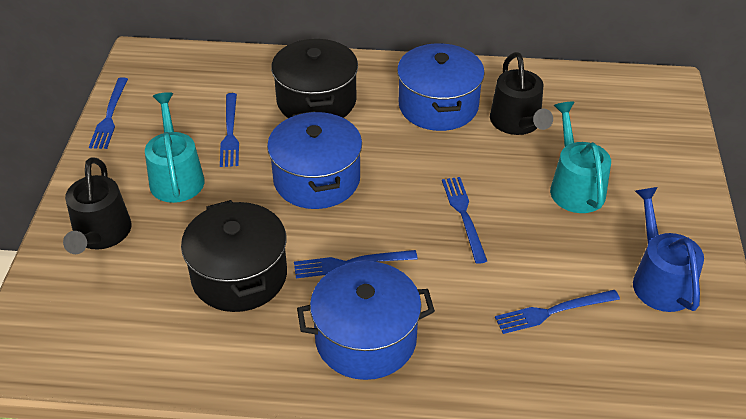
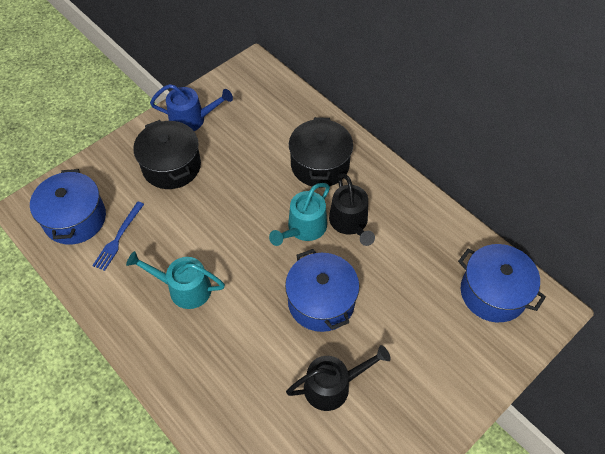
blue fork: [89,77,128,149] [220,93,239,167] [294,250,418,278] [442,177,487,264] [495,290,620,334] = 5 -> [92,202,144,271] = 1

